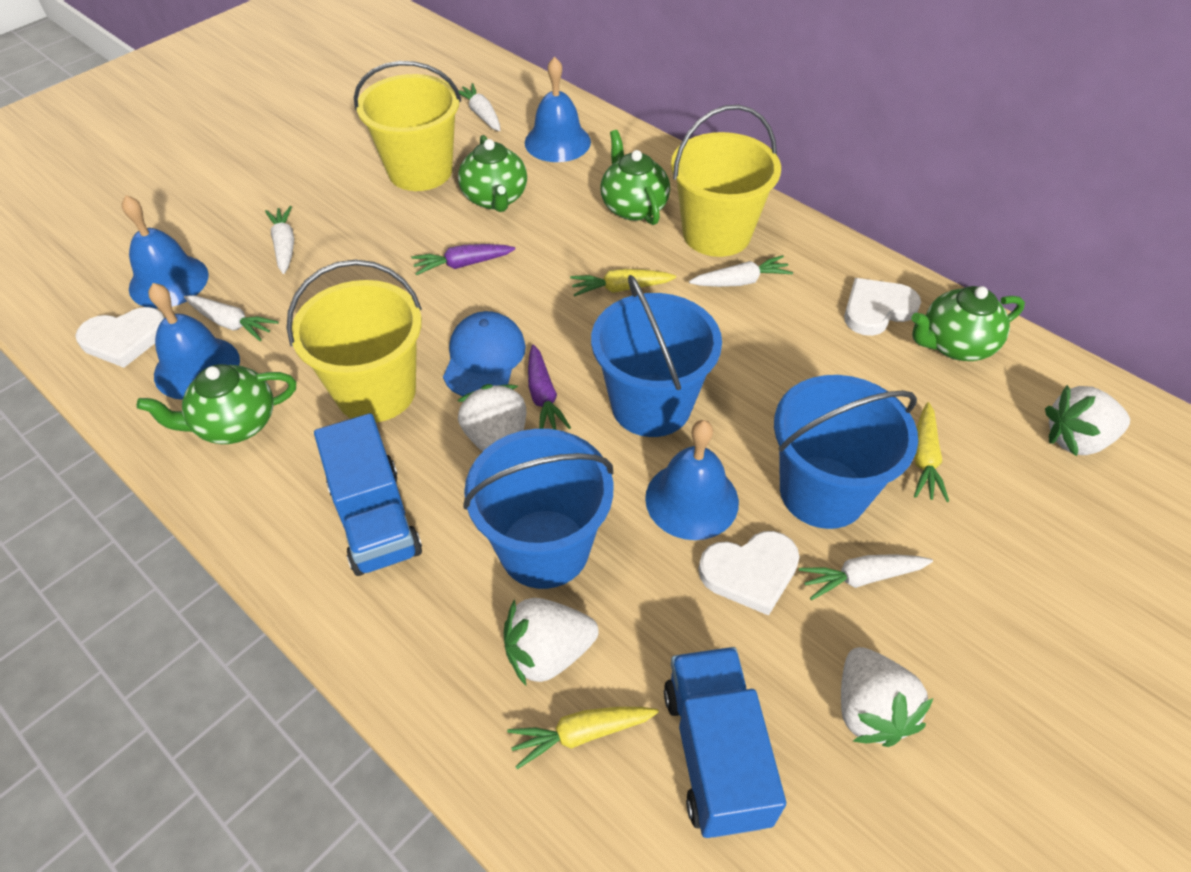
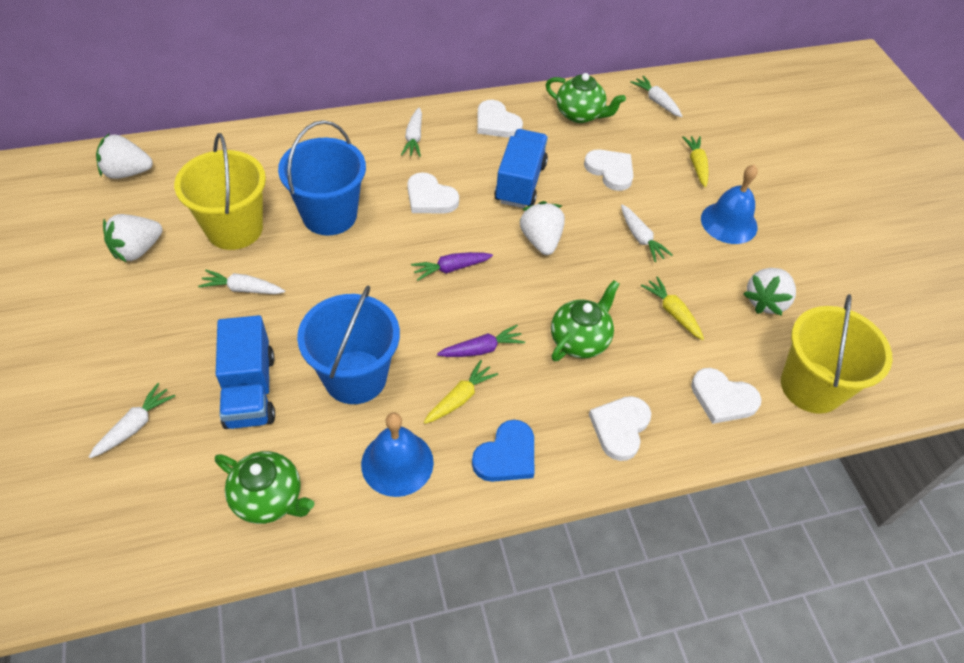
blue bell: [122,195,209,309] [148,283,240,400] [525,57,591,162] [645,420,739,540] = 4 -> [361,412,434,497] [701,165,758,244] = 2
blue bucket: [463,429,613,589] [591,275,722,437] [774,375,918,529] = 3 -> [278,120,366,236] [297,286,400,404] = 2
blue cap: [443,311,526,396] = 1 -> none = 0
blue heart: none = 0 -> [472,420,534,482] = 1
green teapot: [137,364,296,444] [458,135,527,212] [600,130,670,225] [911,286,1025,361] = 4 -> [215,451,314,524] [546,73,626,123] [551,280,619,361] = 3
white heart: [75,307,164,368] [698,531,800,616] [844,278,921,336] = 3 -> [407,172,459,213] [477,100,523,138] [584,150,634,191] [589,396,651,461] [691,368,762,424] = 5
yellow bucket: [286,260,422,422] [354,61,461,191] [671,105,781,257] = 3 -> [174,133,266,250] [781,294,892,414] = 2

